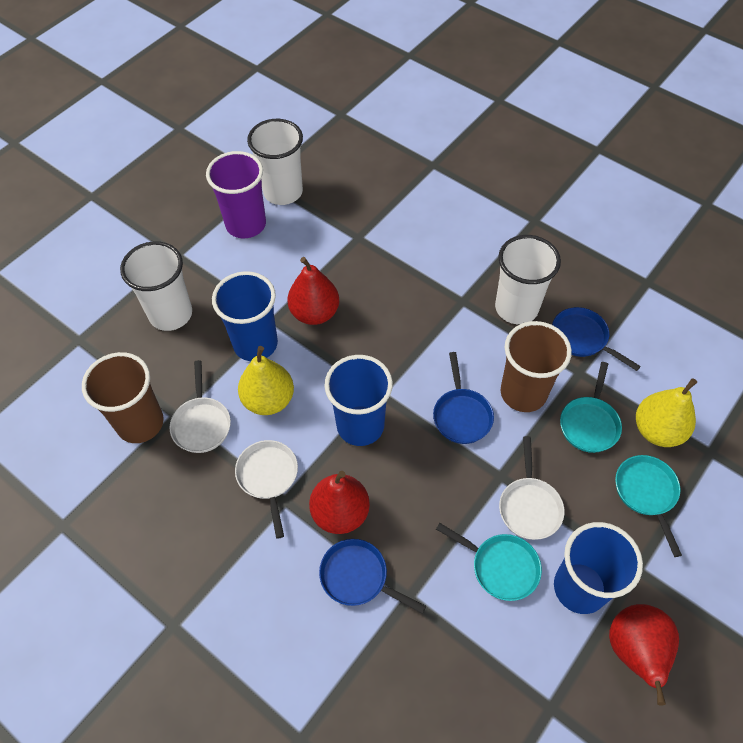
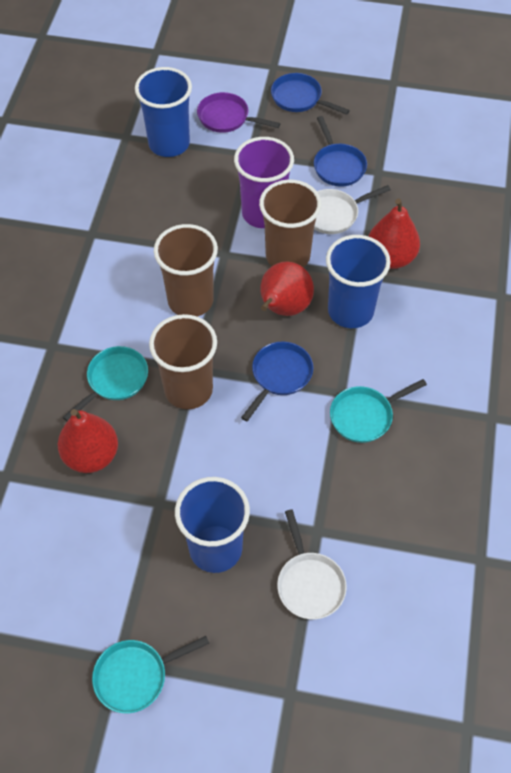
brown cup: [82,352,164,443] [501,321,572,412] = 2 -> [149,314,217,409] [154,224,218,317] [259,179,321,268] = 3
purple pan: none = 0 -> [197,92,280,133] = 1
white cup: [120,241,192,331] [247,119,303,205] [495,235,561,324] = 3 -> none = 0
white pan: [169,360,231,453] [235,440,298,539] [499,436,564,540] = 3 -> [277,509,347,619] [314,185,391,234] = 2
yellow pear: [238,346,294,415] [636,378,697,447] = 2 -> none = 0

